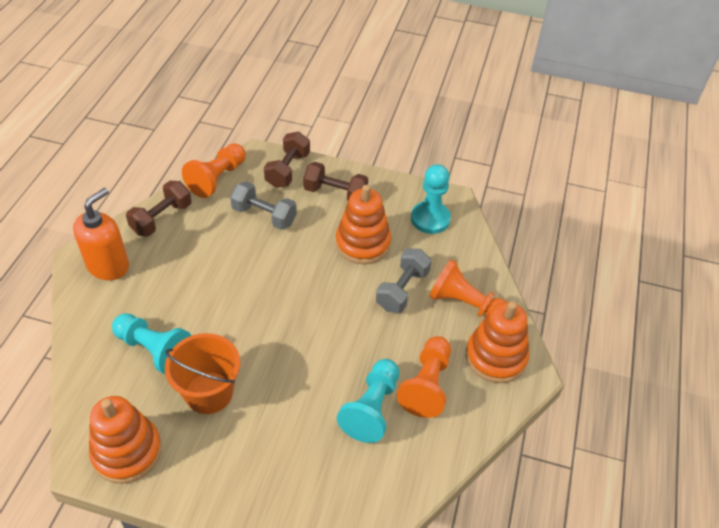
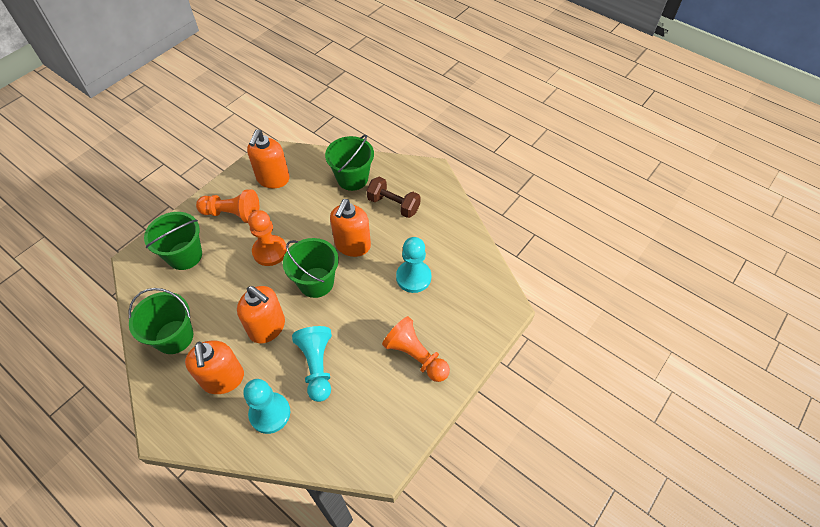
brown dumbbell: [126,181,191,237] [264,132,310,188] [303,162,368,202] = 3 -> [366,177,420,218] = 1
green bucket: none = 0 -> [128,288,193,354] [144,212,202,270] [283,238,339,298] [325,135,374,191] = 4
grey dumbbell: [230,181,297,230] [376,249,432,313] = 2 -> none = 0
orange bucket: [165,333,240,414] = 1 -> none = 0
orange soap dispenser: [73,188,129,280] = 1 -> [185,341,244,394] [237,286,285,343] [247,129,290,188] [330,199,371,257] = 4
orange stacking toy: [89,396,162,484] [336,185,391,264] [466,301,529,383] = 3 -> none = 0

